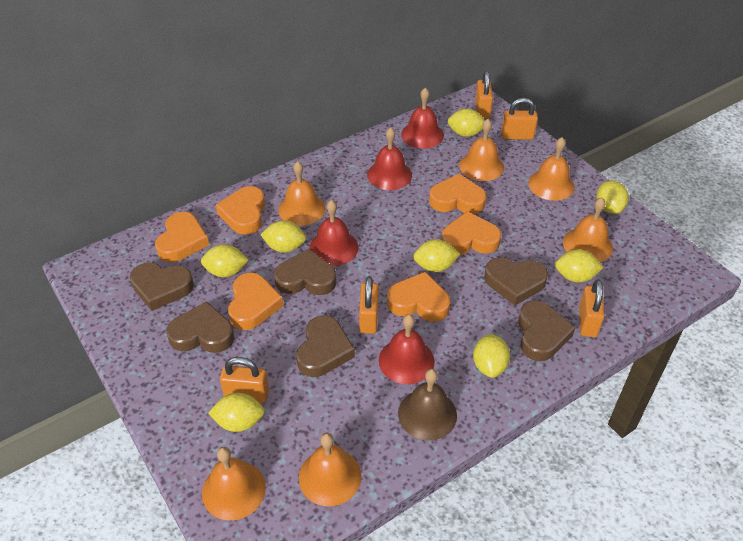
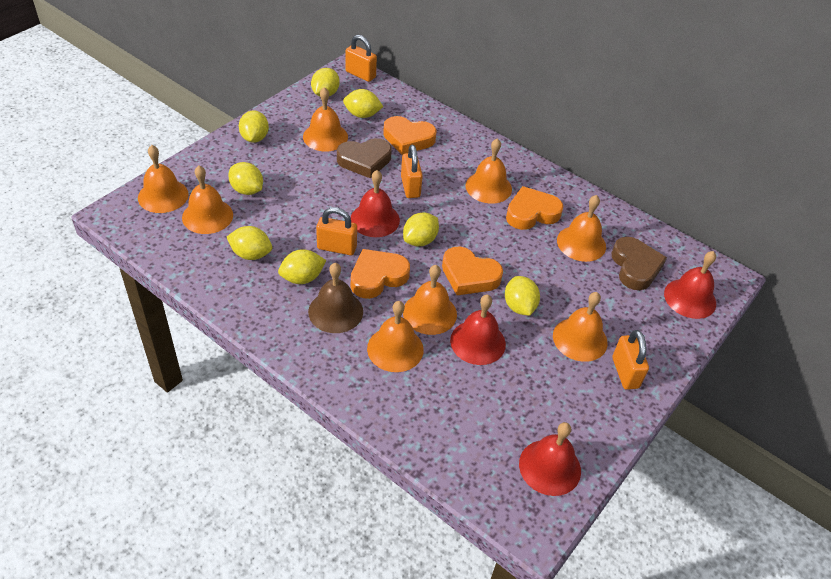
brown heart: [130,262,194,311] [166,301,234,353] [274,249,337,295] [296,316,355,377] [484,258,548,305] [518,301,576,361] = 6 -> [337,138,392,179] [612,237,667,290] = 2
orange bell: [202,447,266,521] [278,161,325,226] [299,433,361,506] [459,119,504,181] [528,137,575,201] [563,197,613,262] = 6 -> [138,145,189,213] [182,166,233,234] [303,87,348,151] [367,301,424,372] [403,265,457,335] [465,138,512,203] [553,292,608,362] [557,195,606,262] = 8
orange heart: [155,212,209,262] [216,186,265,235] [228,272,284,330] [387,272,450,322] [429,174,486,214] [442,212,501,254] = 6 -> [351,249,410,299] [383,116,437,155] [442,247,503,295] [506,186,563,230] = 4
orange padlock: [220,357,269,403] [359,276,379,334] [475,71,493,119] [501,98,538,140] [579,279,604,337] = 5 -> [316,207,357,255] [345,35,377,82] [401,145,423,198] [612,330,649,390] = 4

